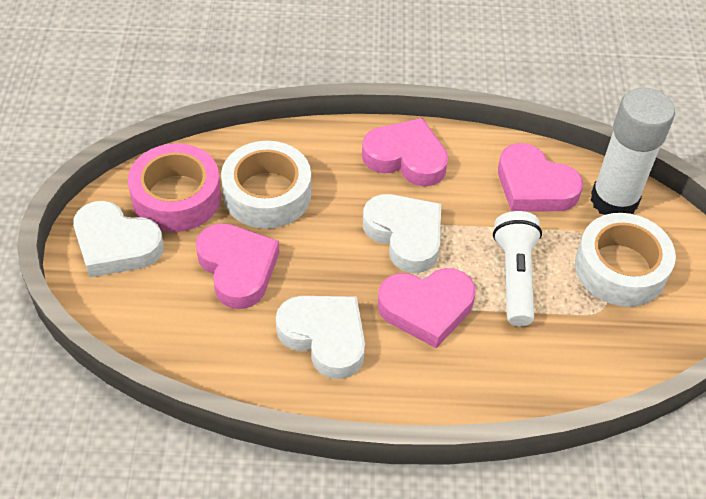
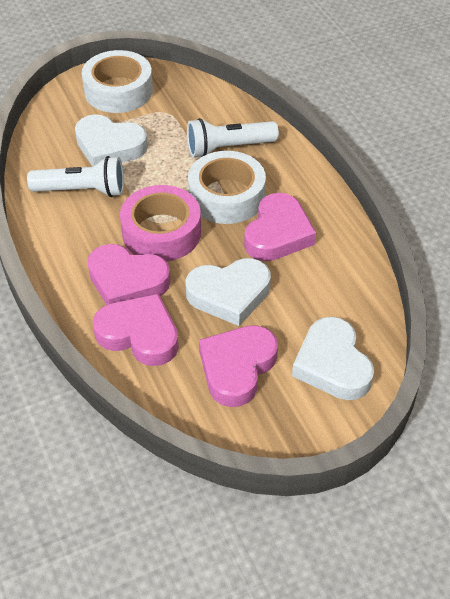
white flashlight: [493,211,542,326] = 1 -> [27,156,124,197] [187,118,279,157] = 2
white glue stick: [591,87,675,215] = 1 -> none = 0

